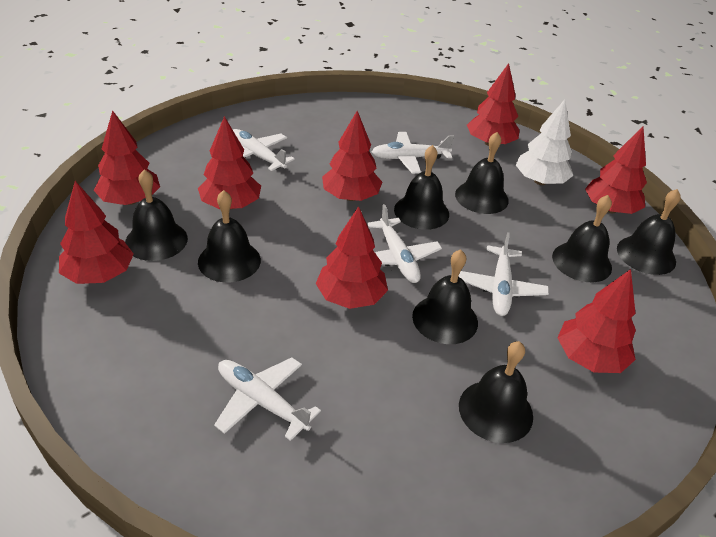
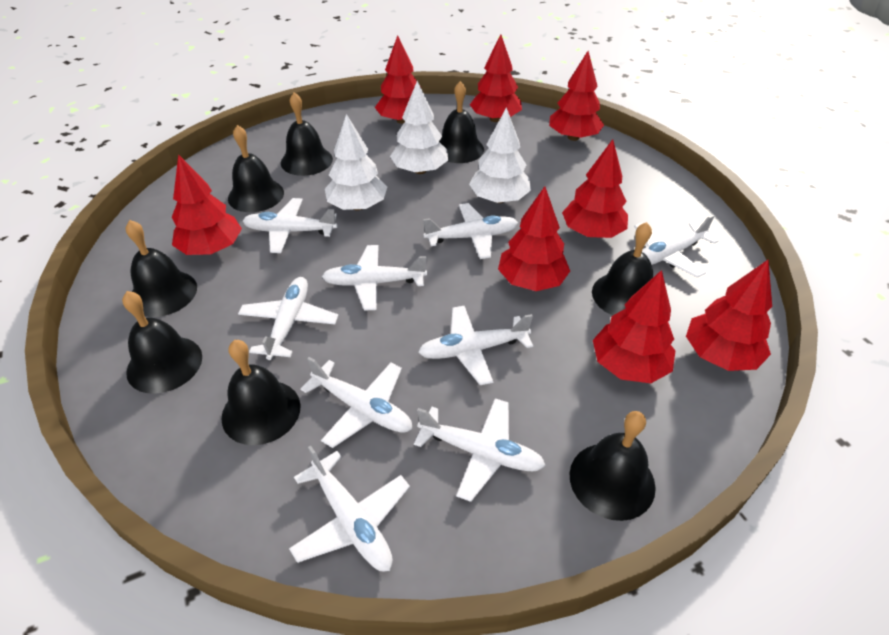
white plane: [214,358,321,441] [233,129,295,171] [367,204,442,283] [372,132,454,174] [458,232,549,316] = 5 -> [238,277,338,360] [243,198,338,253] [289,446,410,571] [301,357,412,448] [322,245,427,311] [414,398,546,502] [418,306,533,385] [423,203,518,259] [634,215,719,278] = 9
white tree: [516,100,573,185] = 1 -> [325,114,387,210] [390,81,448,174] [469,107,531,203] = 3

